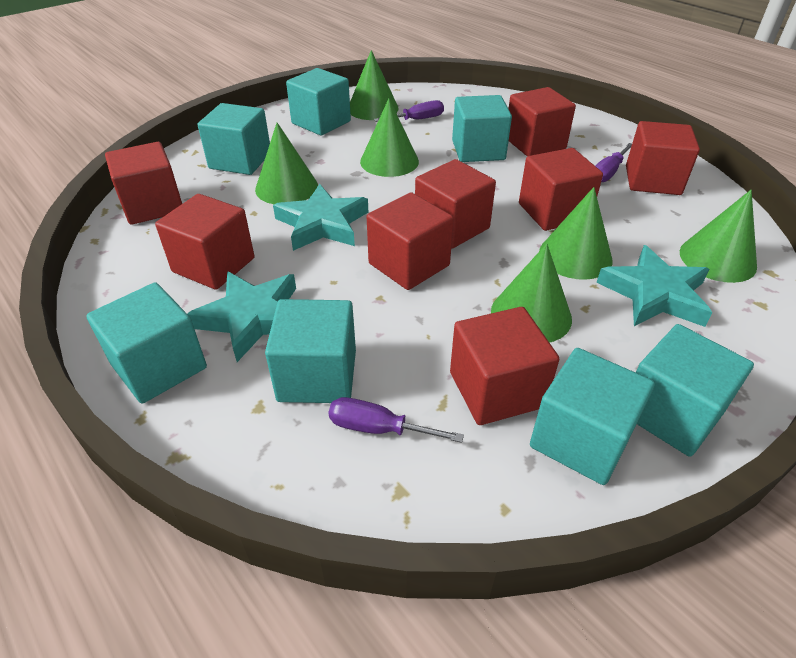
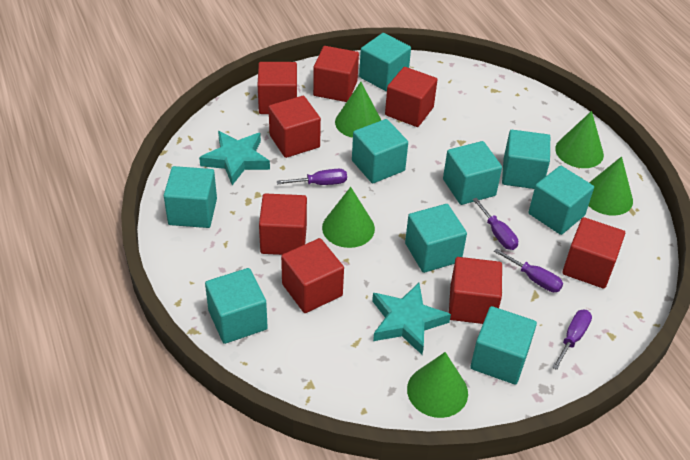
green cone: [255,123,318,204] [350,50,399,120] [360,98,419,177] [491,243,572,343] [539,187,613,280] [680,190,757,283] = 6 -> [322,187,375,248] [335,82,381,138] [407,352,468,418] [555,111,604,168] [588,156,633,216] = 5
purple screwdriver: [328,397,464,443] [374,100,444,122] [596,143,632,182] = 3 -> [277,169,347,185] [472,198,518,250] [494,248,563,292] [552,310,592,370] = 4
turquoise cube: [86,282,207,403] [198,103,270,175] [265,299,356,403] [286,68,351,136] [452,95,512,162] [530,348,655,485] [636,324,754,456] = 7 -> [164,166,217,228] [205,268,268,344] [352,119,408,183] [359,33,411,91] [405,204,467,273] [443,141,502,205] [471,306,537,385] [502,130,550,189] [529,166,594,235] = 9
turquoise star: [187,271,296,362] [273,184,368,251] [596,245,712,327] = 3 -> [199,131,270,185] [372,283,451,355] = 2

